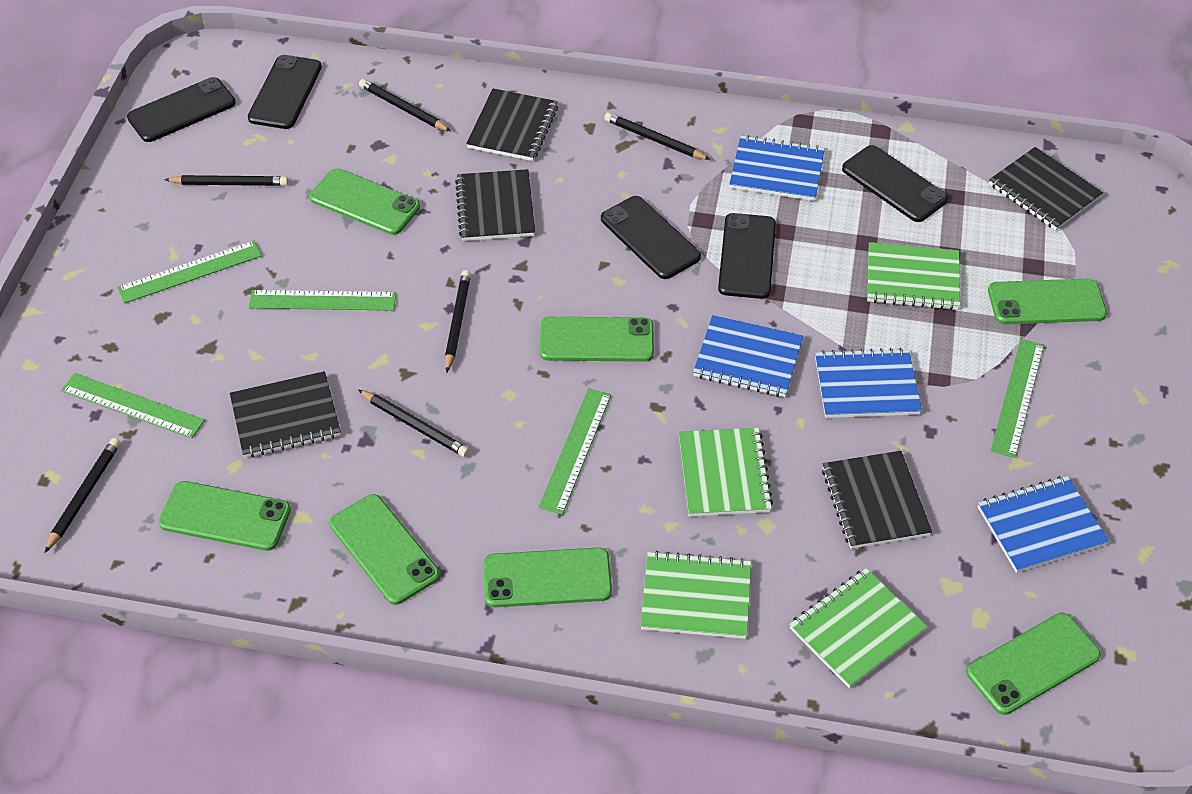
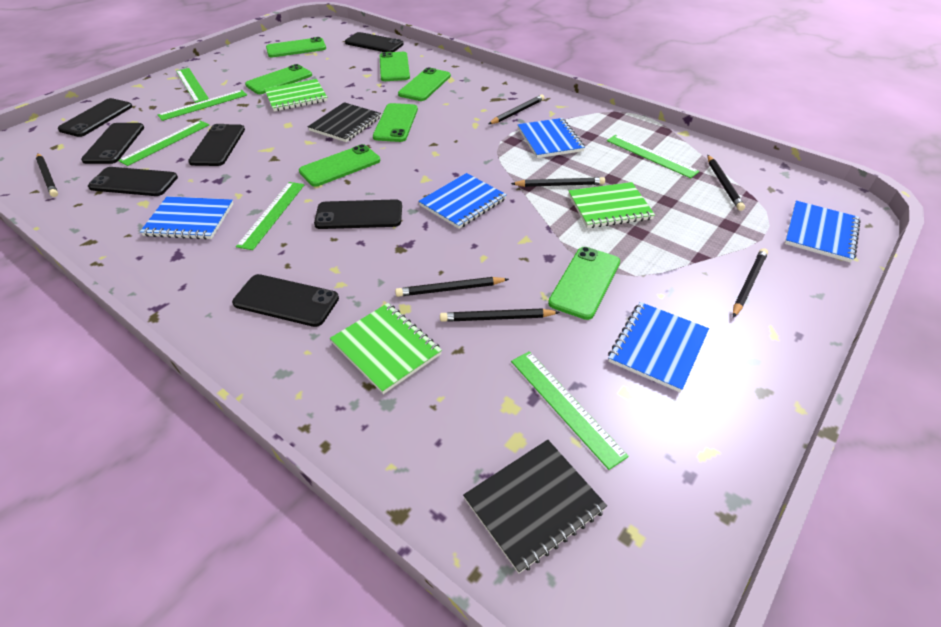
black notebook: [230,371,341,458] [455,169,535,241] [466,88,558,161] [822,451,932,549] [989,147,1103,230] = 5 -> [308,102,381,142] [463,440,607,573] = 2
black pencil: [45,438,120,553] [164,175,288,186] [358,390,469,457] [359,79,451,131] [445,270,471,373] [604,112,711,160] = 6 -> [36,153,58,197] [395,277,509,297] [440,308,560,322] [489,95,545,124] [511,177,605,187] [708,155,745,211] [733,248,768,318] = 7
black phone: [127,77,236,142] [248,55,322,129] [601,196,701,279] [718,213,776,299] [842,145,948,222] = 5 -> [58,98,132,137] [81,123,144,164] [88,167,178,196] [188,124,245,166] [232,274,339,327] [314,199,402,229] [345,32,404,52] = 7
blue notebook: [693,315,803,397] [729,135,825,201] [815,348,922,418] [978,476,1109,573] = 4 -> [140,197,233,240] [419,173,507,229] [518,118,585,158] [608,302,709,392] [785,201,861,263] = 5
green notebook: [640,551,751,639] [678,428,773,517] [789,568,928,688] [867,242,960,310] = 4 -> [264,79,328,111] [330,303,442,394] [568,182,655,228] = 3
green ruler: [61,373,205,438] [117,241,262,303] [249,290,396,311] [538,388,611,515] [991,339,1044,458] = 5 -> [118,120,209,166] [158,90,247,121] [176,68,209,103] [236,182,305,250] [511,351,629,470] [607,135,700,178] = 6

